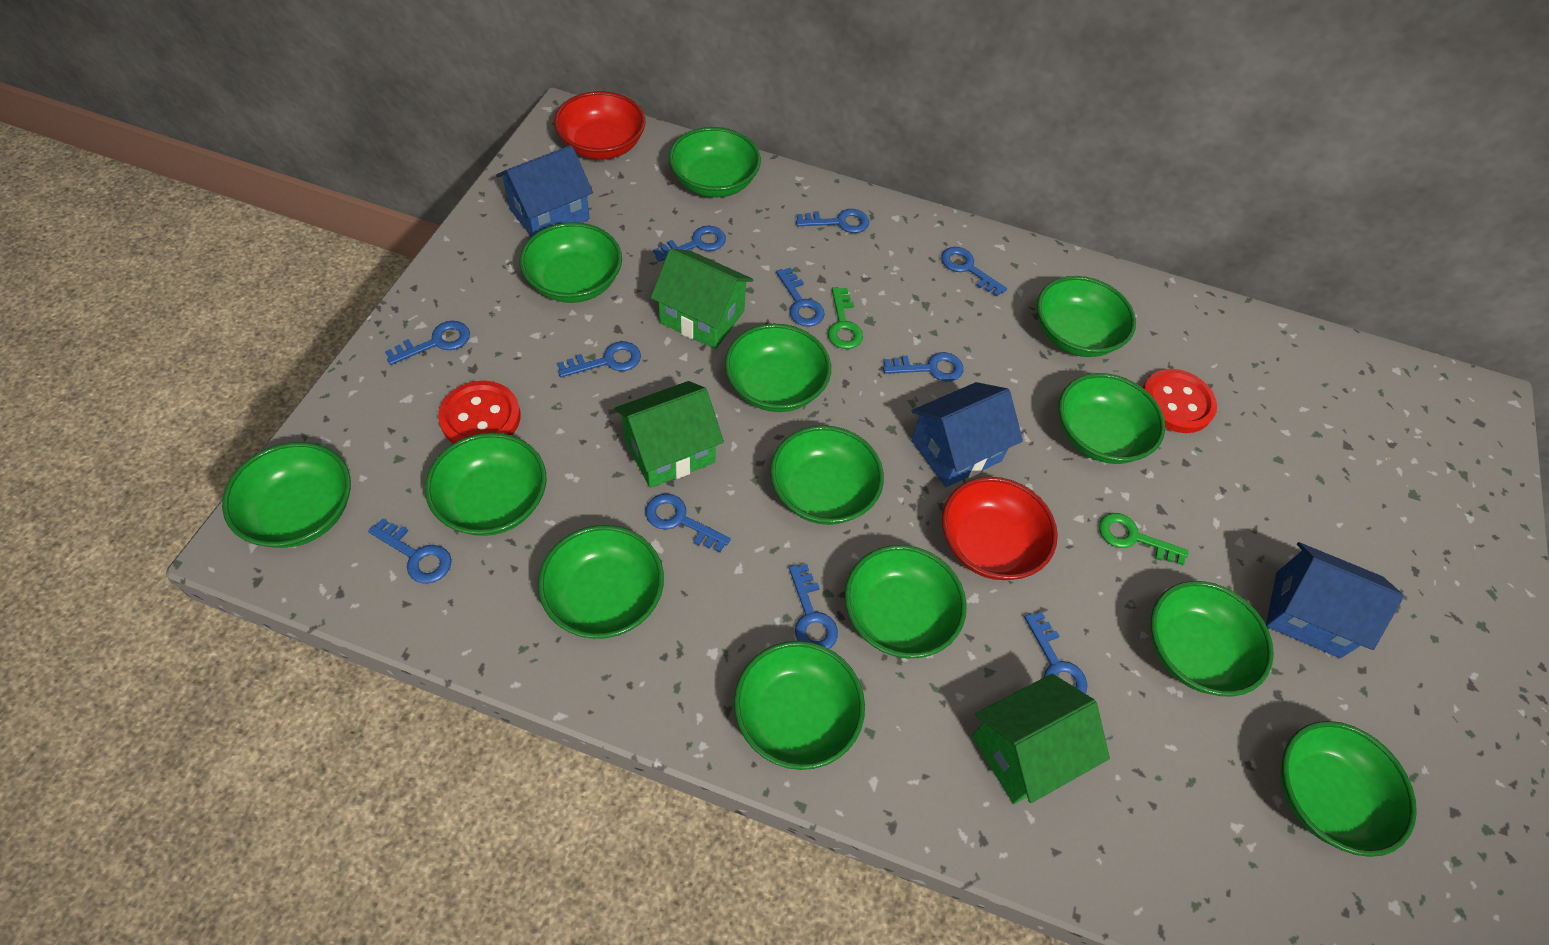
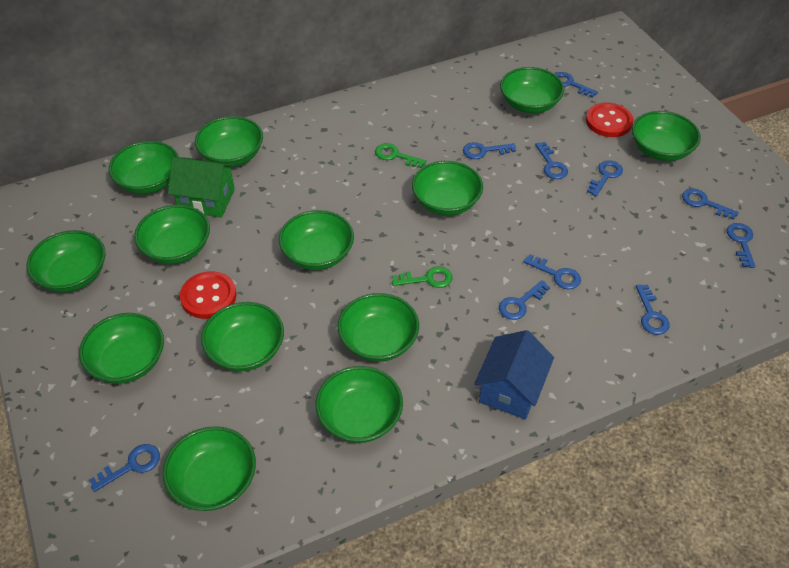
blue house: [496,145,593,237] [911,382,1023,487] [1266,542,1404,658] = 3 -> [474,330,554,419] = 1
blue key: [368,518,452,584] [385,321,470,365] [557,341,641,377] [646,494,731,552] [653,226,726,262] [776,268,825,327] [789,564,838,649] [796,209,869,233] [883,352,963,382] [941,247,1007,297] [1024,612,1088,694] = 11 -> [89,444,160,492] [463,142,516,159] [499,280,550,320] [523,254,581,289] [535,142,568,179] [555,72,598,97] [587,160,623,196] [636,284,670,335] [682,188,739,220] [727,223,755,268] = 10
green house: [614,381,724,488] [651,249,753,349] [972,674,1110,804] = 3 -> [168,157,235,218] = 1
red bowl: [554,91,645,159] [942,477,1058,580] = 2 -> none = 0

